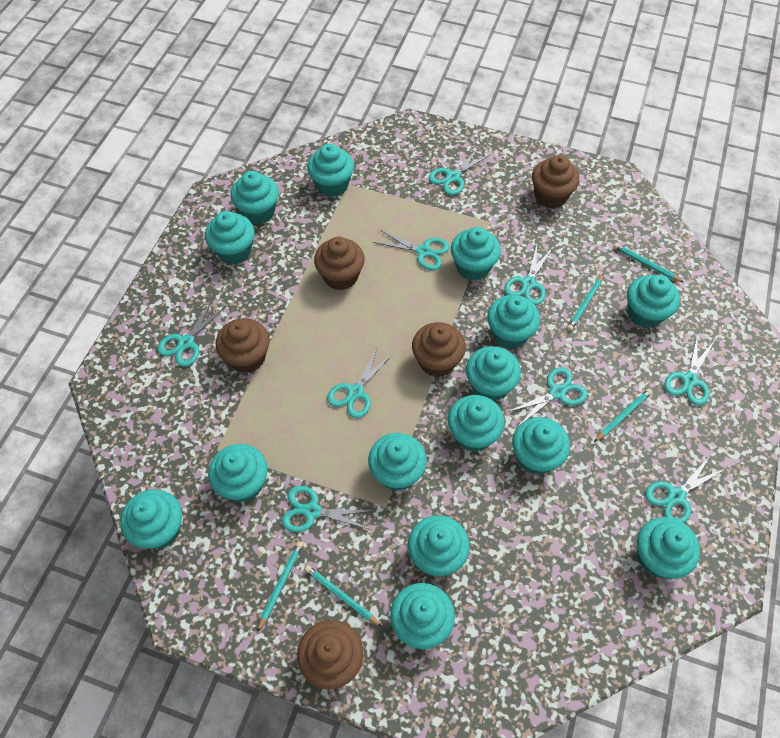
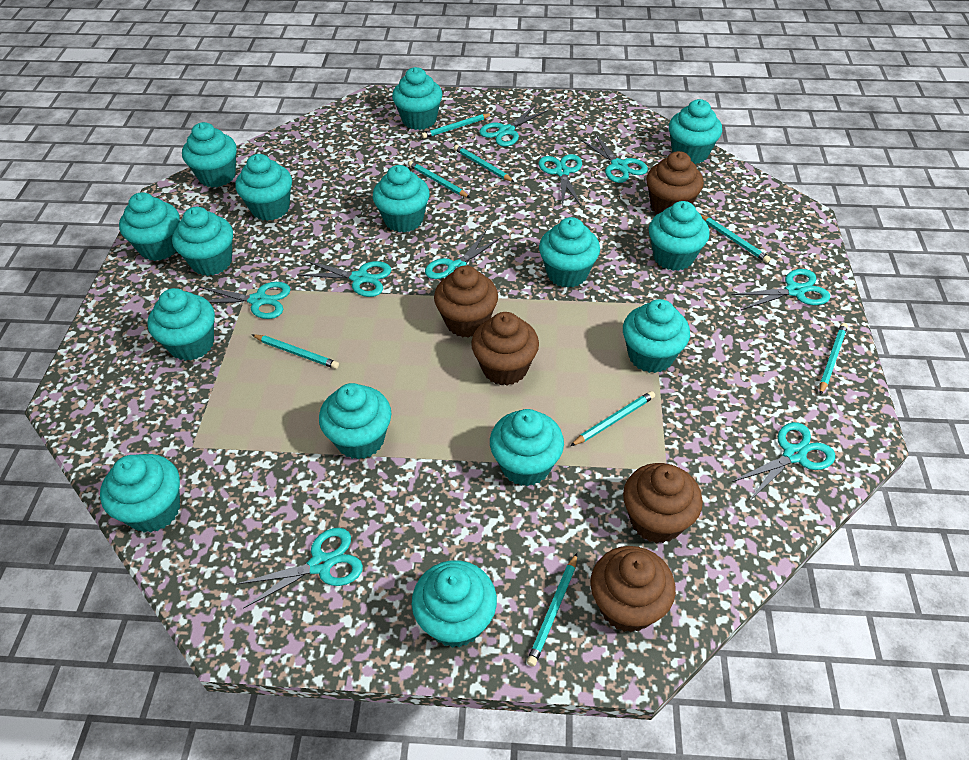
turquoise pencil: [257,541,303,633] [304,565,382,627] [567,274,604,331] [594,388,653,442] [613,243,684,283] = 5 -> [252,334,339,369] [408,161,470,198] [421,113,492,139] [454,145,514,182] [527,553,577,667] [570,391,655,446] [700,214,771,263] [820,323,848,395] = 8

